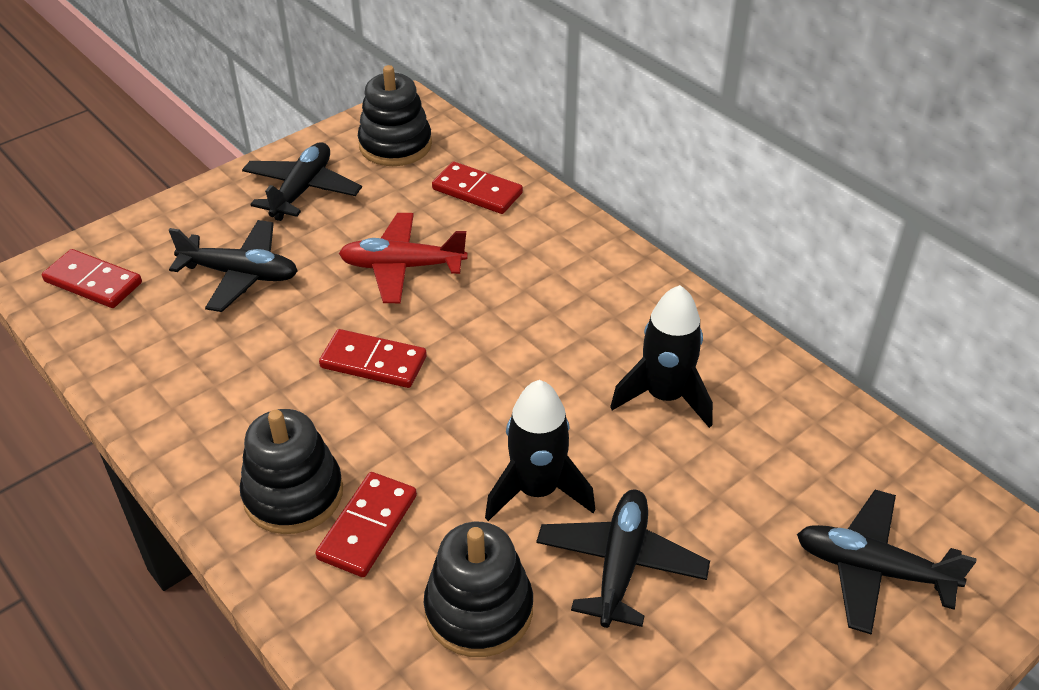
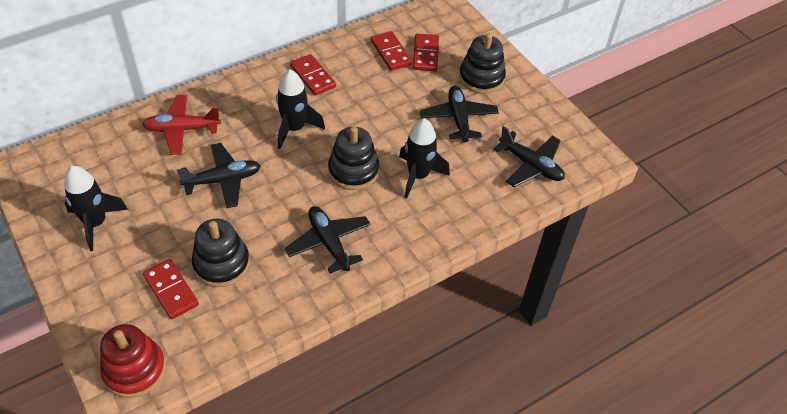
black rocket: [485,380,595,521] [610,285,713,428] = 2 -> [64,166,128,251] [276,70,325,149] [399,118,450,199] = 3
red stacking toy: none = 0 -> [100,324,166,398] = 1

